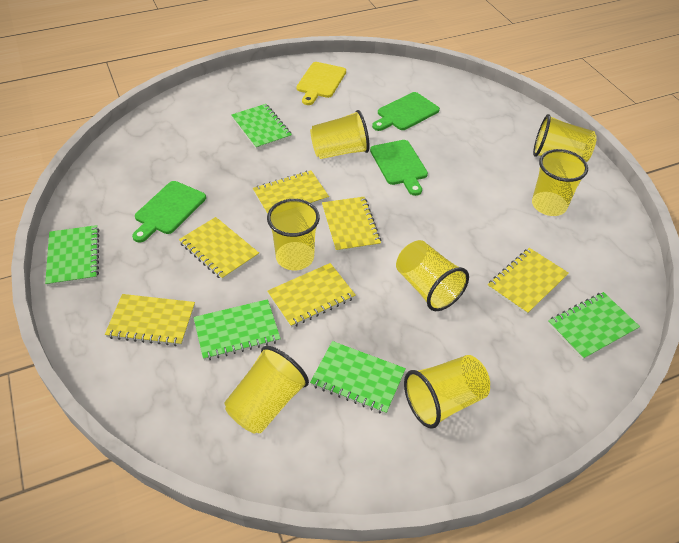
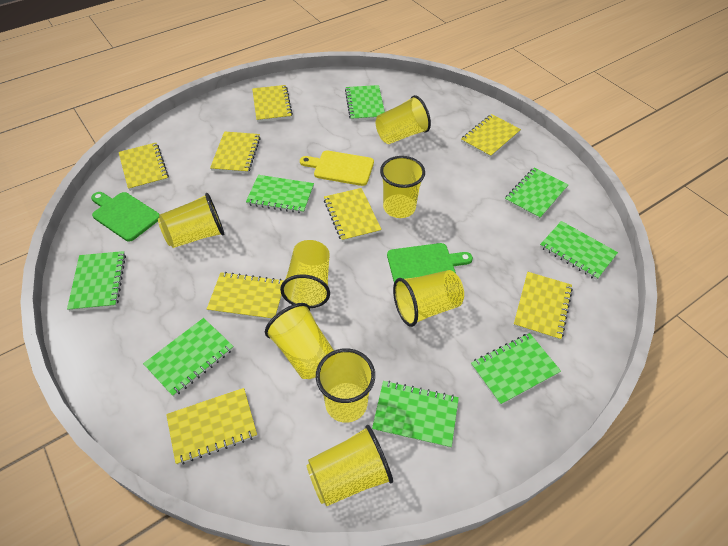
green cutting board: [132,181,206,243] [370,140,428,196] [372,92,440,131] = 3 -> [91,192,160,242] [387,243,473,282] = 2
green notebook: [45,225,99,286] [193,299,281,361] [231,104,292,150] [310,341,406,414] [548,292,640,360] = 5 -> [67,251,126,311] [143,318,234,397] [246,175,314,214] [345,85,385,121] [372,381,459,448] [471,333,561,405] [505,167,569,219] [540,221,618,280] = 8
yellow cup: [224,346,309,433] [267,199,320,270] [310,110,370,159] [396,240,469,311] [404,355,490,429] [532,149,588,216] [533,114,597,162] = 7 -> [158,193,224,248] [265,303,334,379] [280,240,330,308] [306,425,393,506] [316,348,375,423] [376,95,431,144] [380,156,425,218] [393,270,464,327] = 8
yellow notebook: [105,294,195,346] [179,217,259,280] [253,170,329,214] [267,263,356,328] [322,197,381,252] [488,248,569,315] = 6 -> [119,143,169,191] [166,388,257,465] [207,272,284,320] [210,131,261,173] [252,85,293,122] [324,188,382,242] [461,114,521,158] [513,272,573,341] = 8

